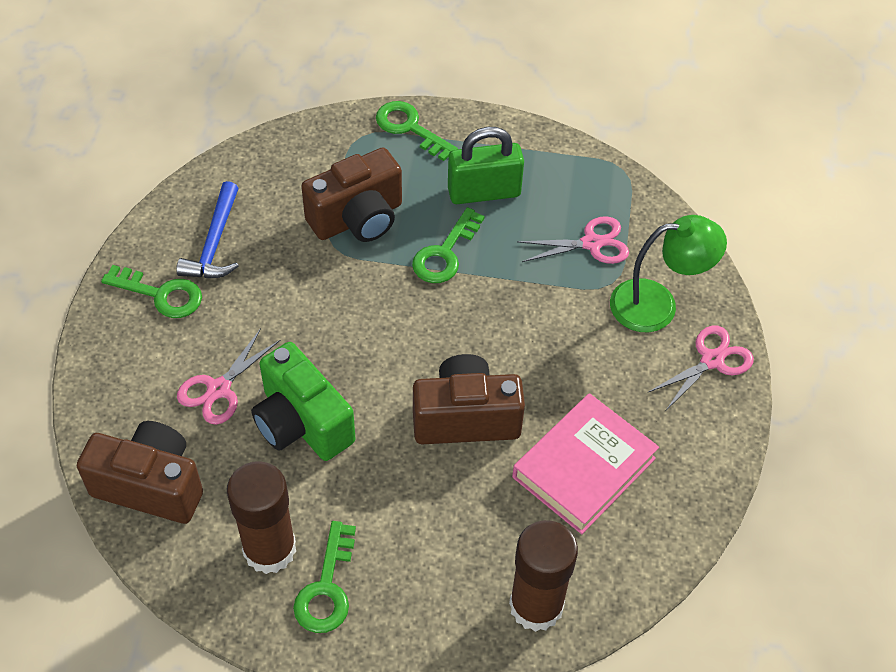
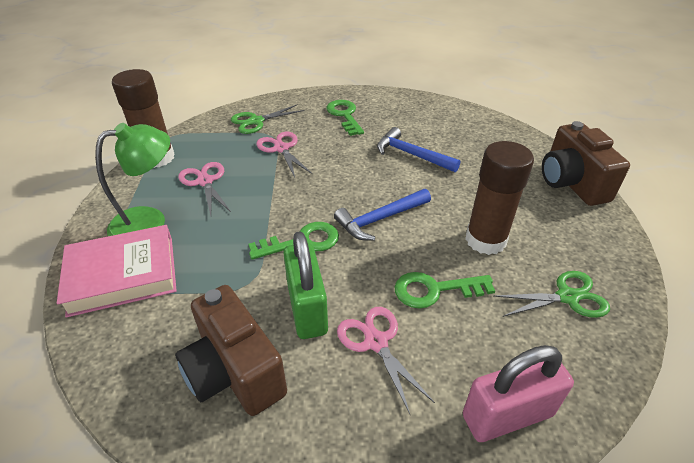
blue hammer: [176,181,239,278] = 1 -> [334,189,431,241] [377,127,460,172] = 2
brown camera: [77,421,203,524] [301,148,402,242] [413,354,525,444] = 3 -> [175,285,287,416] [542,121,630,206] = 2
green camera: [251,342,355,461] = 1 -> none = 0
green key: [101,265,202,318] [293,521,356,633] [376,101,458,161] [412,207,485,283] = 4 -> [248,222,339,260] [327,100,364,136] [394,272,495,309] = 3
green scissors: none = 0 -> [231,104,304,134] [494,271,610,318] = 2
pink padlock: none = 0 -> [463,345,574,442] = 1

